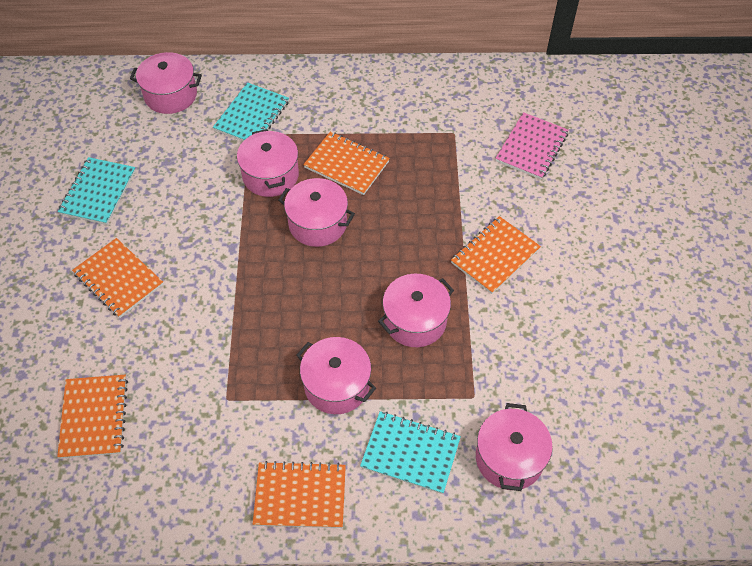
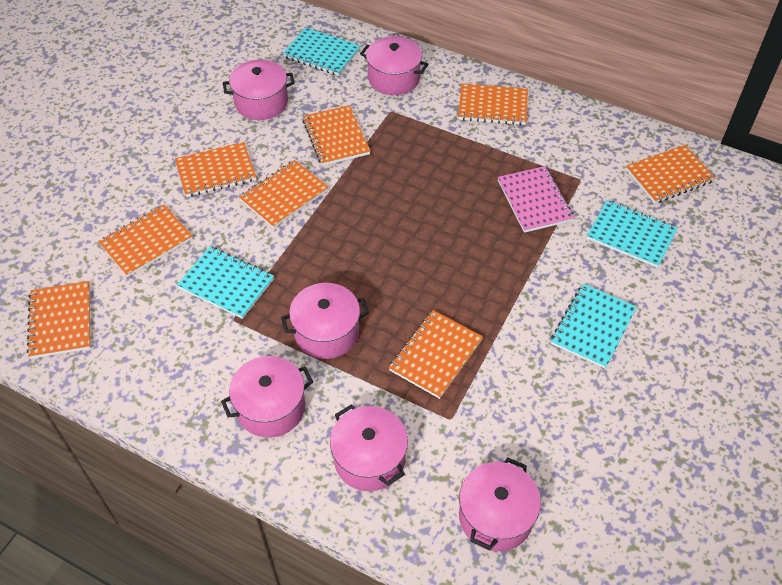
orange notebook: [57,375,128,459] [72,238,163,318] [253,461,346,528] [303,131,390,195] [451,216,541,294] = 5 -> [27,281,90,359] [98,204,193,277] [175,142,256,197] [239,160,329,228] [302,105,370,166] [389,310,483,399] [458,84,528,125] [626,145,715,204] = 8
turquoise notebook: [58,157,136,225] [213,82,289,141] [360,411,461,494] = 3 -> [177,246,274,319] [282,27,361,76] [551,284,637,368] [587,200,678,268] = 4

